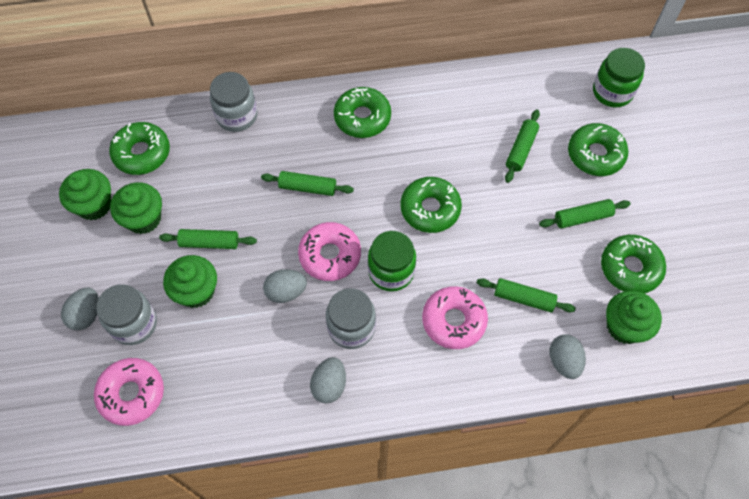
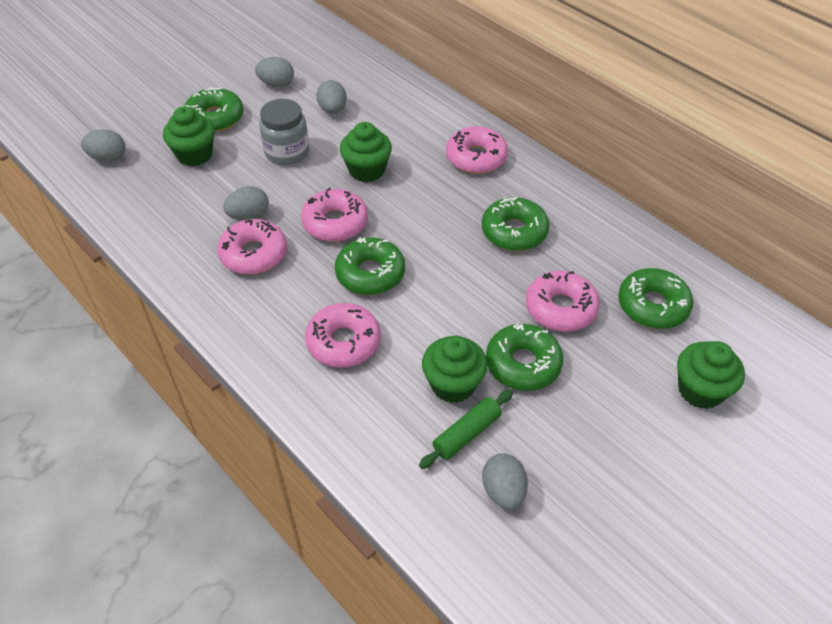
green jar: [368,231,416,292] [593,48,645,108] = 2 -> none = 0
green rolling pin: [159,229,257,249] [261,171,354,196] [477,278,576,312] [505,109,540,183] [539,199,631,229] = 5 -> [419,390,513,469] = 1
grey egg: [61,287,99,330] [263,269,307,303] [310,357,346,404] [549,335,586,379] = 4 -> [81,130,126,162] [223,186,269,221] [255,57,294,87] [316,80,347,114] [482,453,528,510] = 5
grey jar: [96,284,157,345] [210,72,257,132] [326,288,376,349] = 3 -> [259,99,309,165] = 1
pink donut: [94,358,164,426] [298,222,361,281] [422,286,488,349] = 3 -> [217,219,287,275] [301,188,368,242] [305,303,381,368] [446,126,508,174] [526,271,600,332] = 5

